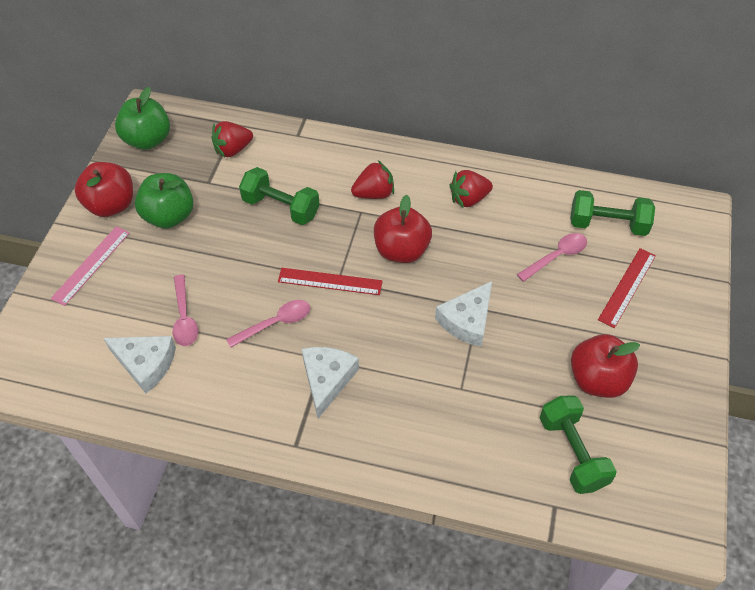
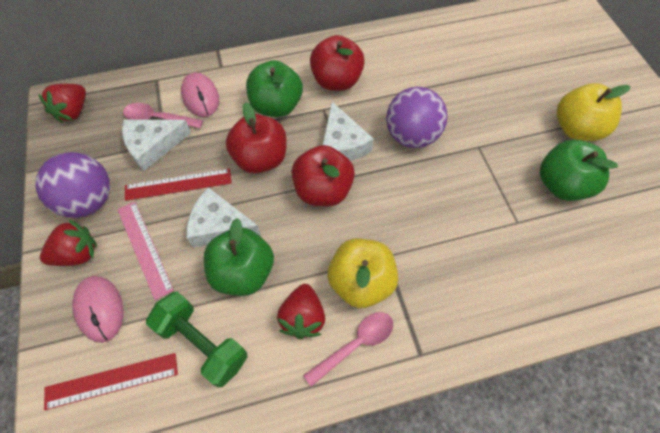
green apple: [115,87,170,150] [135,173,194,229] = 2 -> [204,218,274,296] [246,60,303,117] [540,140,618,201] = 3
green dumbbell: [239,167,320,225] [540,395,617,494] [570,190,655,236] = 3 -> [146,292,247,387] = 1
pink mouse: none = 0 -> [72,276,123,343] [181,72,219,117] = 2
pink spoon: [173,275,198,346] [226,300,310,348] [517,233,587,282] = 3 -> [123,103,203,128] [303,312,394,387] = 2
purple ball: none = 0 -> [35,152,110,218] [386,87,447,148] = 2
yellow apple: none = 0 -> [327,239,398,308] [557,83,631,141] = 2

